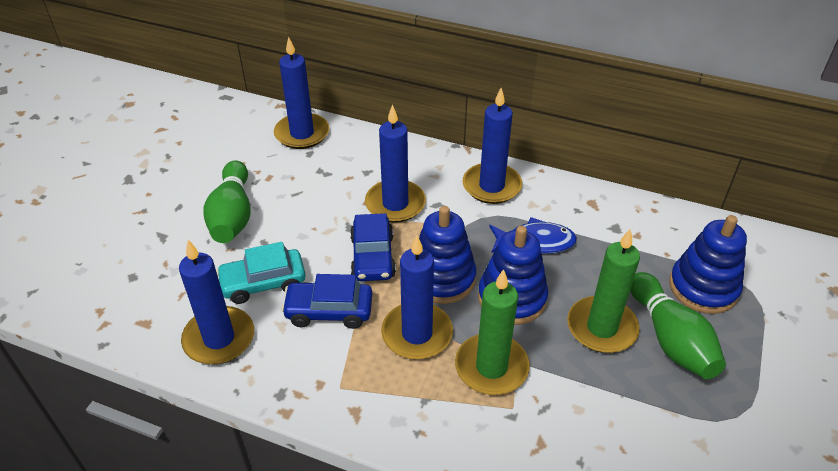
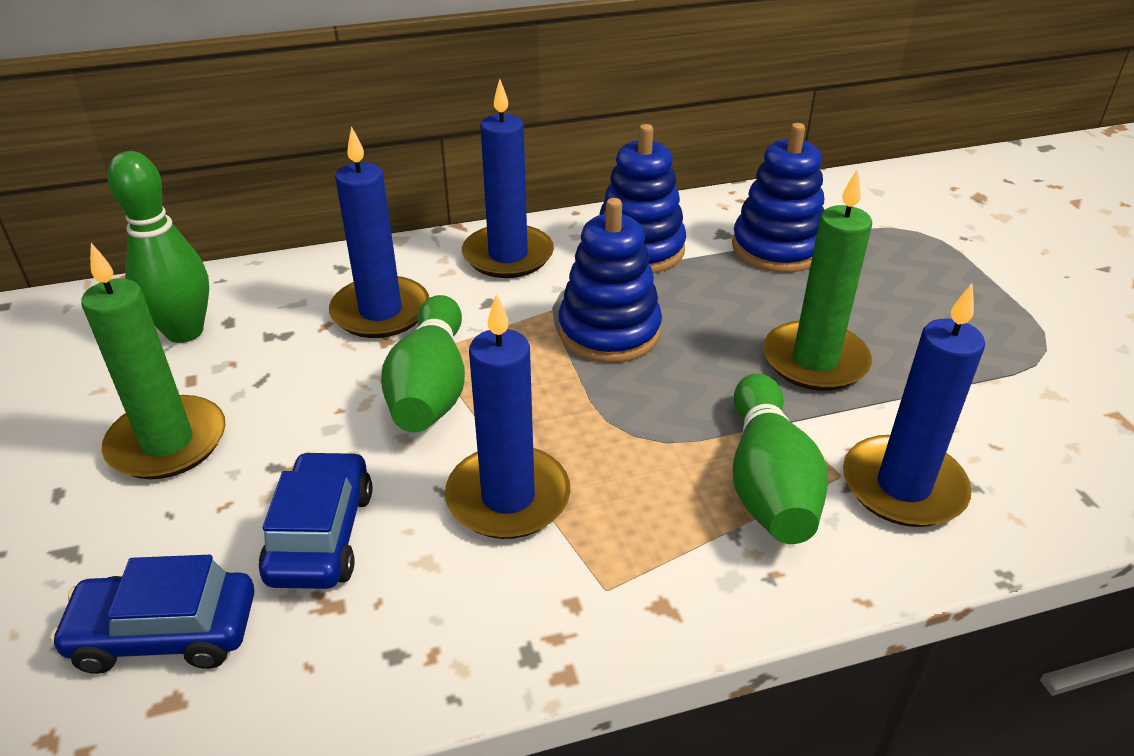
blue candle: [179,240,254,364] [274,37,329,149] [365,104,426,223] [381,235,453,359] [463,88,522,204] = 5 -> [329,126,429,338] [445,293,570,539] [462,79,554,278] [843,284,985,527] = 4
blue fish: [489,217,577,254] = 1 -> none = 0
green bowling pin: [203,160,251,243] [630,272,726,379] = 2 -> [107,151,209,343] [381,295,465,432] [732,373,828,544] = 3
turquoise car: [216,242,306,304] = 1 -> none = 0

